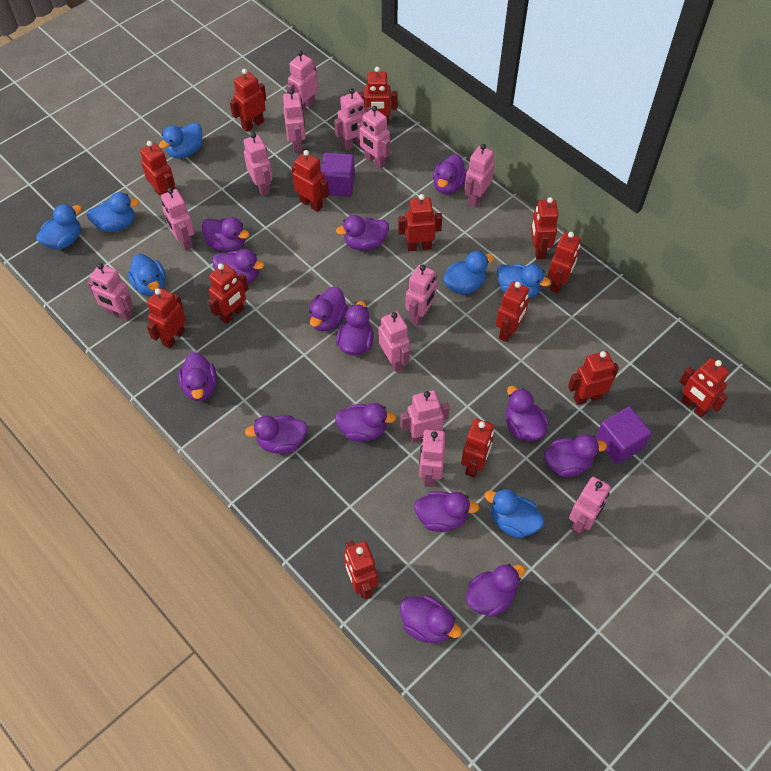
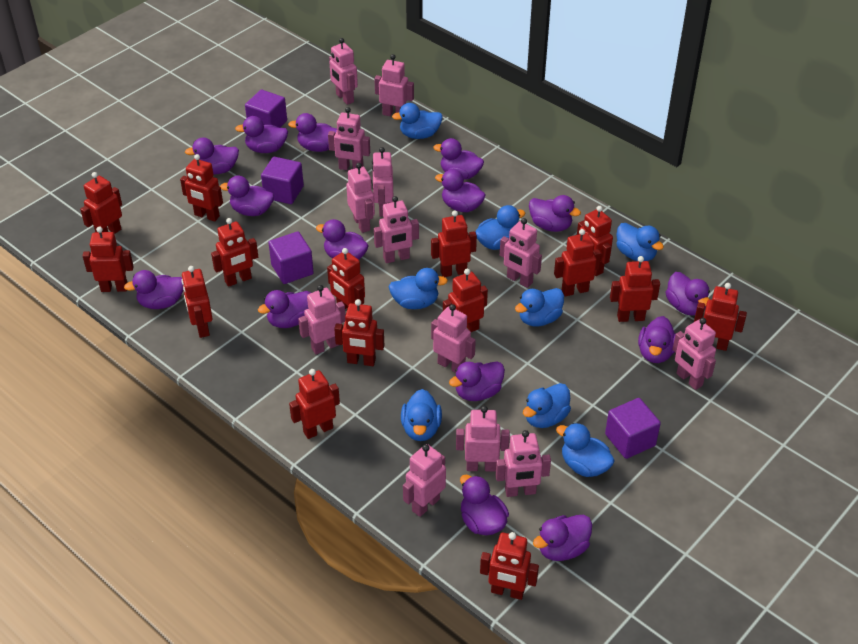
blue duck: [36,204,82,249] [87,192,140,232] [128,254,166,296] [159,122,202,159] [443,251,494,295] [484,489,544,539] [497,264,551,298] = 7 -> [389,268,448,309] [392,103,443,139] [401,389,442,441] [475,205,526,250] [515,288,564,327] [523,383,571,428] [556,423,615,477] [616,223,664,261] = 8
purple cube: [321,153,355,197] [596,407,652,464] = 2 -> [245,90,287,128] [261,157,304,204] [268,231,314,284] [605,398,661,459] = 4
purple duck: [178,352,217,401] [202,217,249,252] [213,249,264,283] [245,415,308,454] [309,287,348,332] [335,403,396,442] [336,215,389,251] [336,301,374,356] [400,595,462,643] [414,491,479,532] [433,154,467,195] [466,564,526,617] [506,386,548,441] [544,434,607,477] = 14 -> [124,270,183,309] [185,137,239,175] [220,176,274,216] [235,116,288,153] [258,290,311,328] [288,113,337,152] [316,219,369,260] [433,138,484,180] [435,169,486,212] [449,361,505,401] [460,474,509,535] [529,195,581,232] [533,515,592,561] [638,316,676,363] [666,272,710,316] = 15
red robot: [140,141,175,195] [147,288,186,349] [208,263,249,324] [230,69,266,132] [292,150,329,212] [344,541,378,599] [358,67,398,126] [398,194,442,251] [461,419,494,478] [496,281,529,342] [531,197,559,260] [548,232,581,293] [568,351,619,405] [679,358,729,418] = 14 -> [80,172,122,234] [83,227,134,292] [180,154,223,222] [181,266,213,338] [211,218,258,287] [289,369,340,439] [327,248,365,309] [334,299,384,366] [431,210,477,277] [443,269,488,332] [480,532,539,600] [554,229,601,297] [577,206,613,276] [610,256,660,322] [694,283,747,351] = 15

